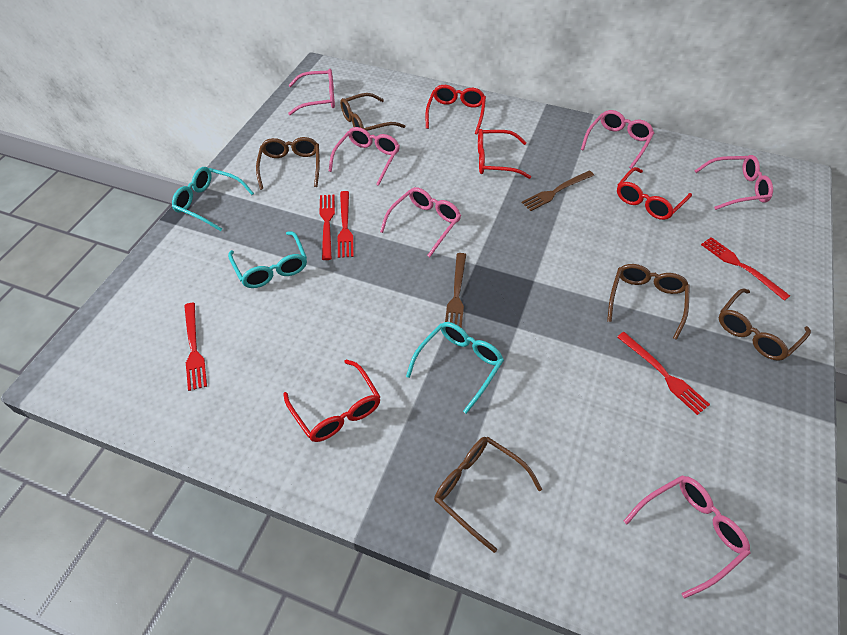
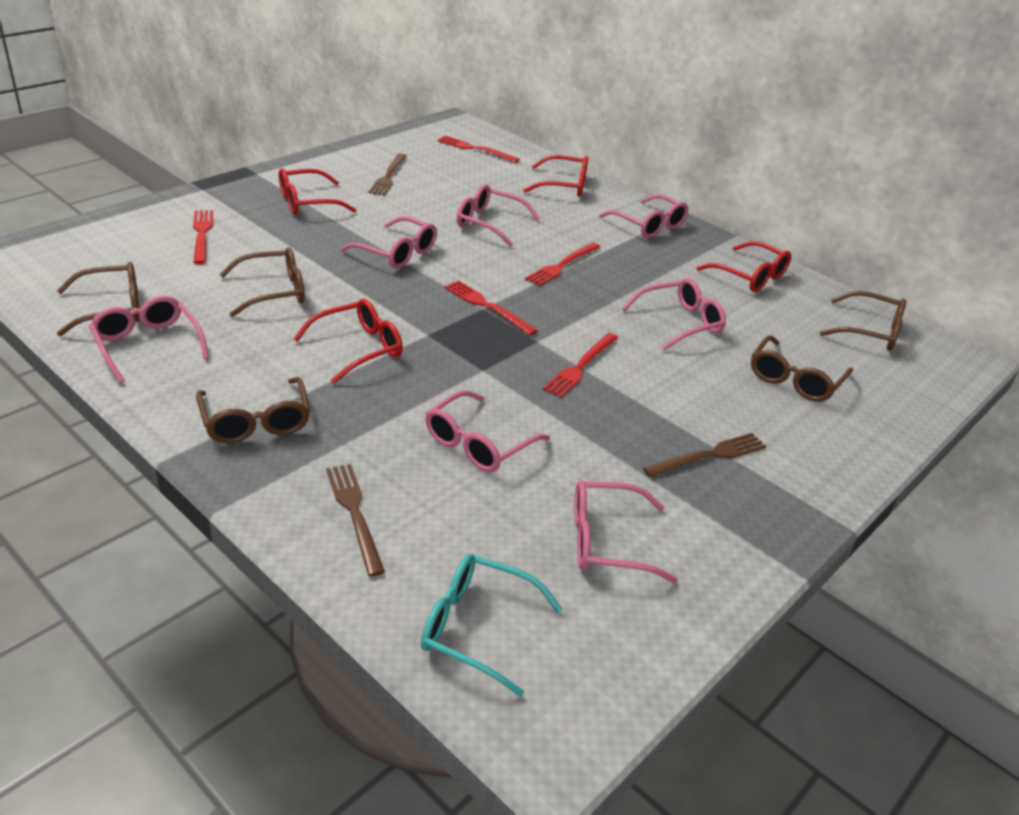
brown fork: [445,253,466,328] [522,171,594,211] = 2 -> [326,464,385,576] [369,153,407,196] [643,433,766,477] = 3
pink glasses: [288,69,335,115] [329,127,400,186] [380,187,461,257] [581,110,654,169] [624,475,751,599] [695,155,773,210] = 6 -> [89,296,209,383] [340,216,437,269] [425,390,550,472] [457,184,540,247] [574,480,678,583] [599,195,688,238] [622,278,726,350] = 7
turquoise glasses: [172,167,254,231] [228,231,307,288] [406,322,504,414] = 3 -> [421,554,562,697] = 1

